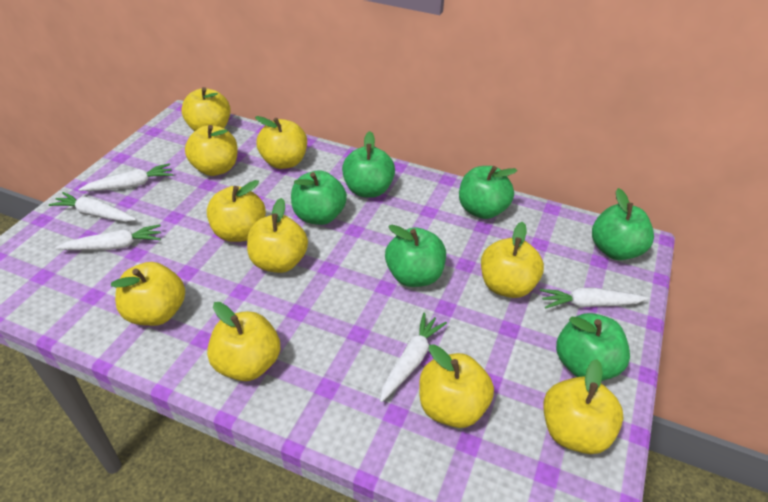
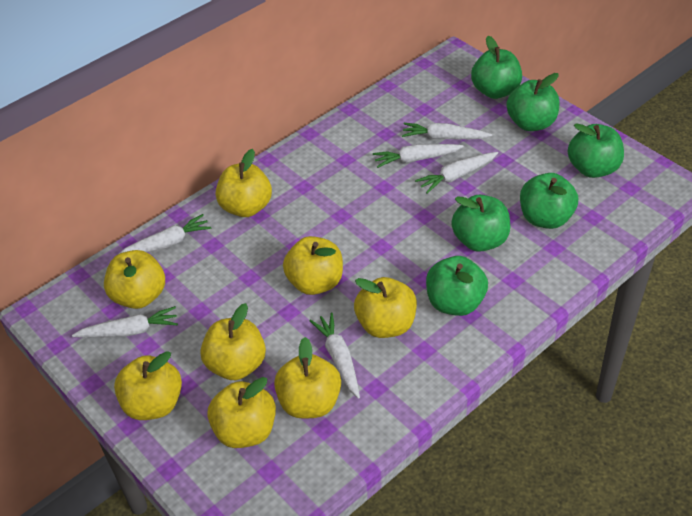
white carrot: [49,192,137,222] [56,224,161,250] [78,163,173,191] [380,312,447,402] [540,288,648,309] = 5 -> [72,306,178,338] [119,214,211,254] [309,312,360,399] [373,144,464,168] [402,123,492,140] [415,152,498,193] = 6
yellow apple: [111,262,185,326] [181,87,231,131] [185,125,238,176] [207,180,266,242] [207,302,280,381] [247,198,308,273] [255,116,307,169] [419,344,494,428] [481,222,544,298] [543,359,623,454] = 10 -> [104,250,165,309] [114,351,182,420] [200,303,266,380] [207,377,276,448] [216,149,272,217] [274,337,341,419] [283,236,343,295] [354,277,417,338] = 8

